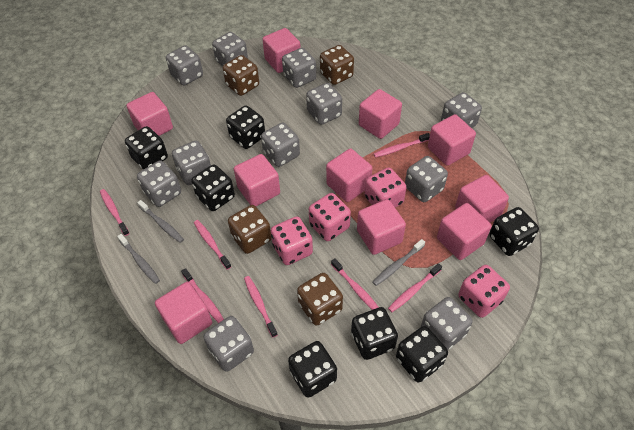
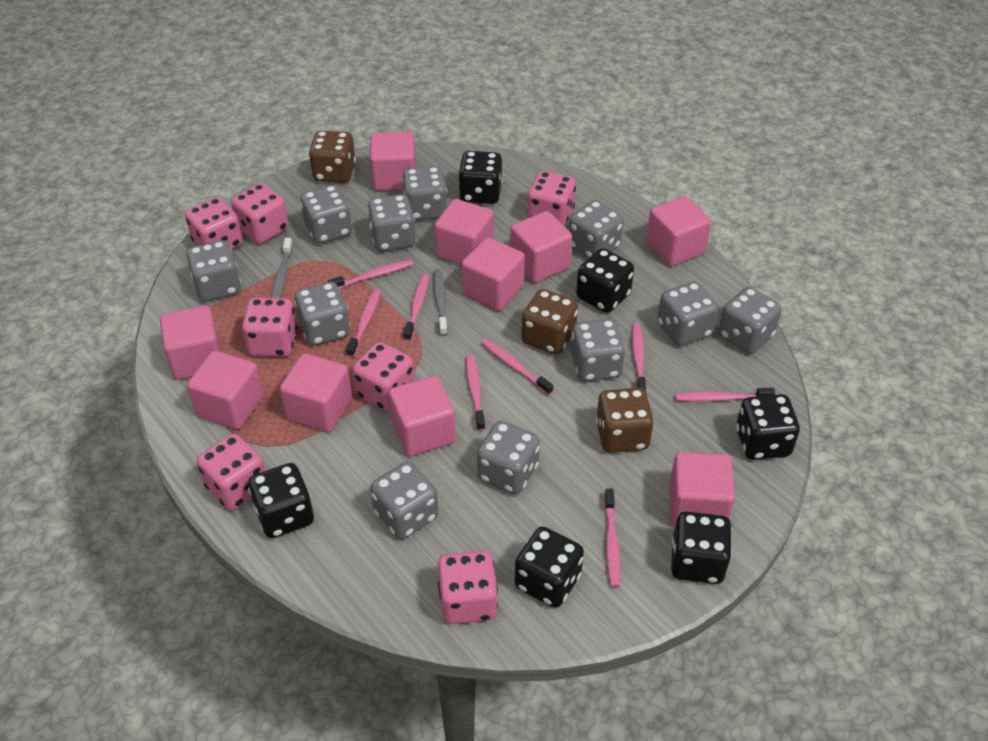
black dice: [125,126,168,170] [191,164,235,211] [226,105,265,149] [288,341,337,398] [351,307,398,360] [396,326,448,383] [489,207,539,256] = 7 -> [248,463,314,538] [458,151,502,204] [515,527,584,608] [576,248,634,313] [671,511,732,584] [736,394,800,460] = 6
brown dice: [223,55,259,96] [228,205,271,254] [297,273,343,326] [320,45,354,85] = 4 -> [309,131,356,183] [521,289,578,355] [596,388,654,453] = 3
grey toothbrush: [117,234,160,284] [137,200,184,243] [373,239,425,286] = 3 -> [271,238,293,298] [433,269,448,336] = 2
pink dice: [271,216,313,265] [309,193,351,241] [365,167,406,208] [458,265,510,318] = 4 -> [185,197,243,249] [197,434,265,510] [231,183,289,244] [242,298,297,357] [352,342,415,412] [438,550,498,624] [527,171,576,226] = 7
pink toothbrush: [100,189,129,236] [181,268,224,323] [194,220,232,270] [244,276,278,338] [331,258,379,310] [374,133,430,158] [388,263,442,312] = 7 -> [328,259,413,289] [346,289,381,357] [404,274,429,341] [466,354,485,431] [481,339,553,395] [604,489,621,587] [632,323,646,391] [675,388,775,402] = 8

